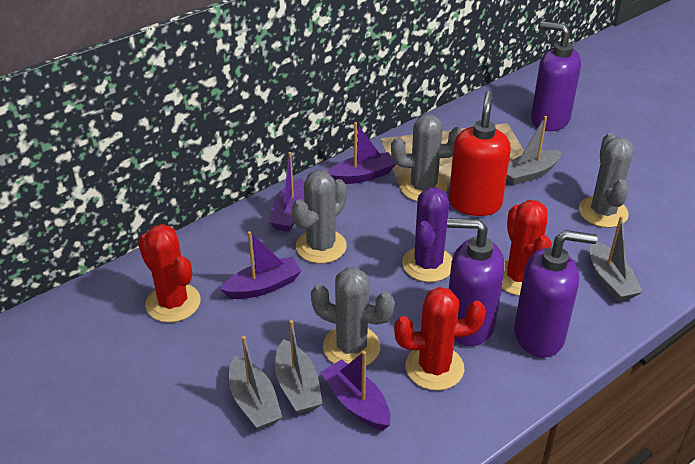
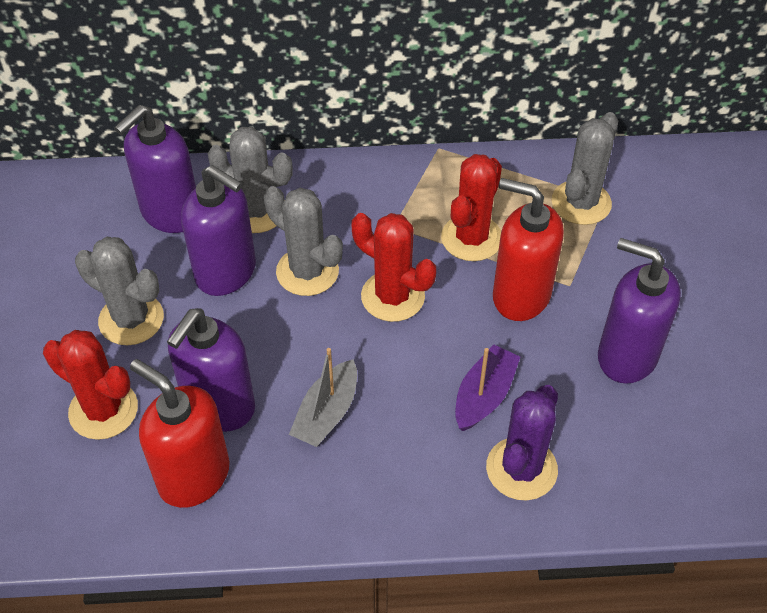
grey boat: [229,336,282,430] [275,320,323,414] [506,116,562,185] [590,216,643,301] = 4 -> [289,348,357,447] = 1
purple boat: [220,231,301,299] [269,152,305,232] [321,351,391,430] [328,122,396,184] = 4 -> [455,344,520,431] = 1
purple soap dispenser: [447,218,505,346] [514,230,598,358] [531,21,581,131] = 3 -> [114,105,196,233] [167,308,255,432] [181,165,256,296] [598,238,681,384] = 4
red soap dispenser: [449,91,511,216] = 1 -> [130,359,229,508] [493,178,564,321] = 2

